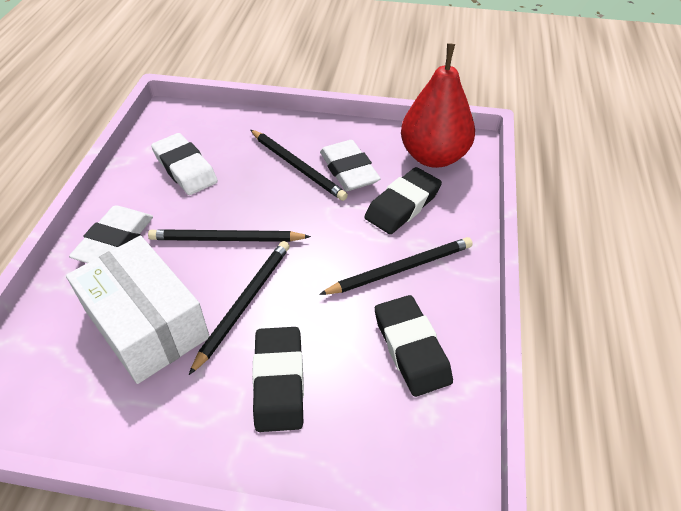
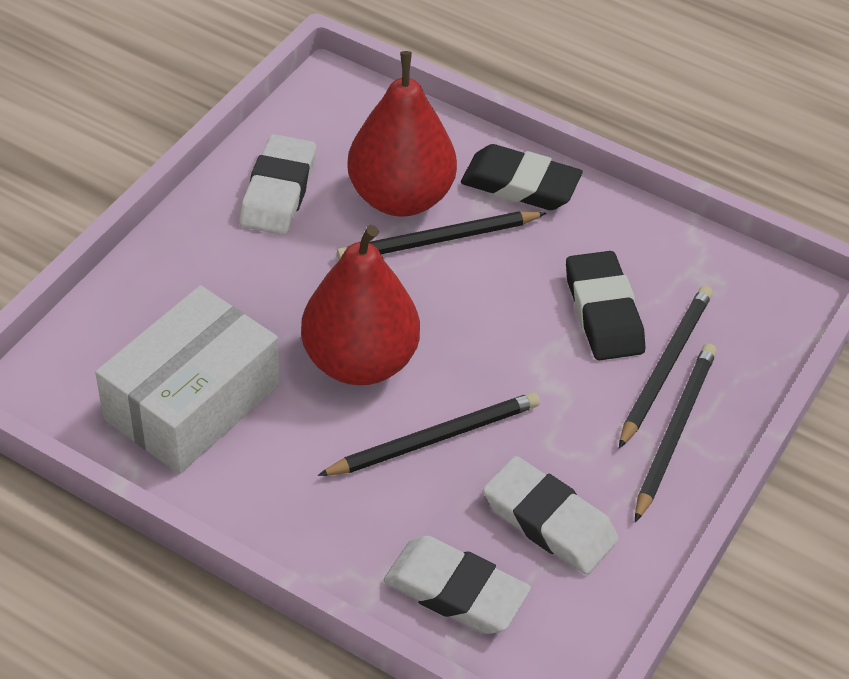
black eraser: [252,327,304,432] [364,167,442,234] [375,295,453,397] = 3 -> [461,144,582,210] [566,251,645,360] = 2
red pear: [401,43,475,168] = 1 -> [301,225,420,385] [347,51,457,217] = 2

